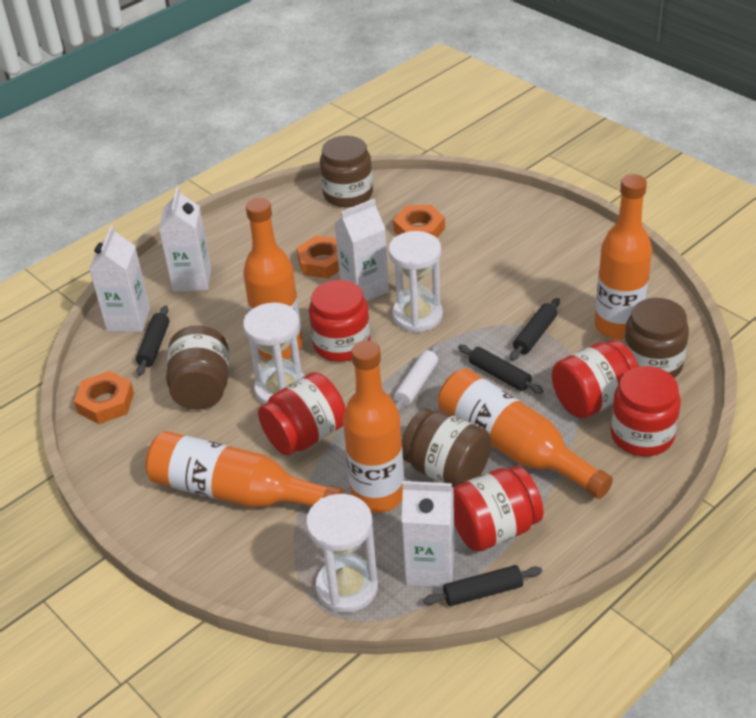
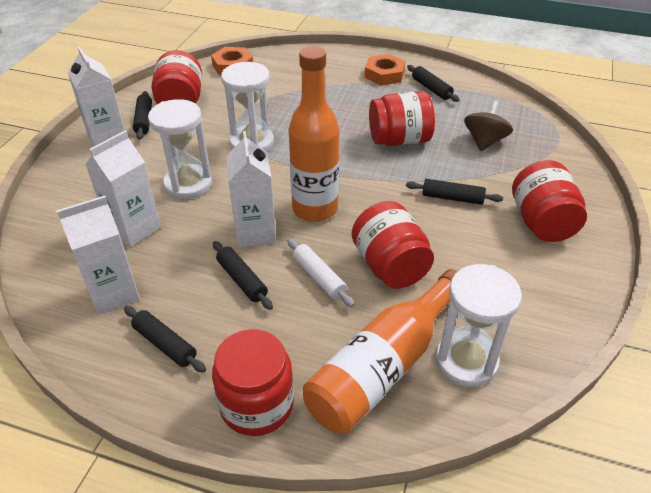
black rolling pin: [136,306,170,376] [423,565,542,606] [458,345,544,394] [510,298,560,361] = 4 -> [124,306,206,373] [133,91,152,140] [213,241,273,310] [406,179,503,205] [407,65,460,102] = 5
brown jar: [166,326,229,410] [320,136,373,207] [402,408,491,487] [624,298,689,378] = 4 -> none = 0
brown spinning top: none = 0 -> [464,101,513,151] = 1
orange bottle: [145,431,344,507] [243,198,303,360] [343,340,404,513] [438,368,613,499] [595,174,652,340] = 5 -> [288,46,339,222] [303,269,458,433] = 2
orange nut: [74,371,134,424] [297,235,339,278] [393,205,445,238] = 3 -> [211,47,253,75] [365,54,406,85] = 2

